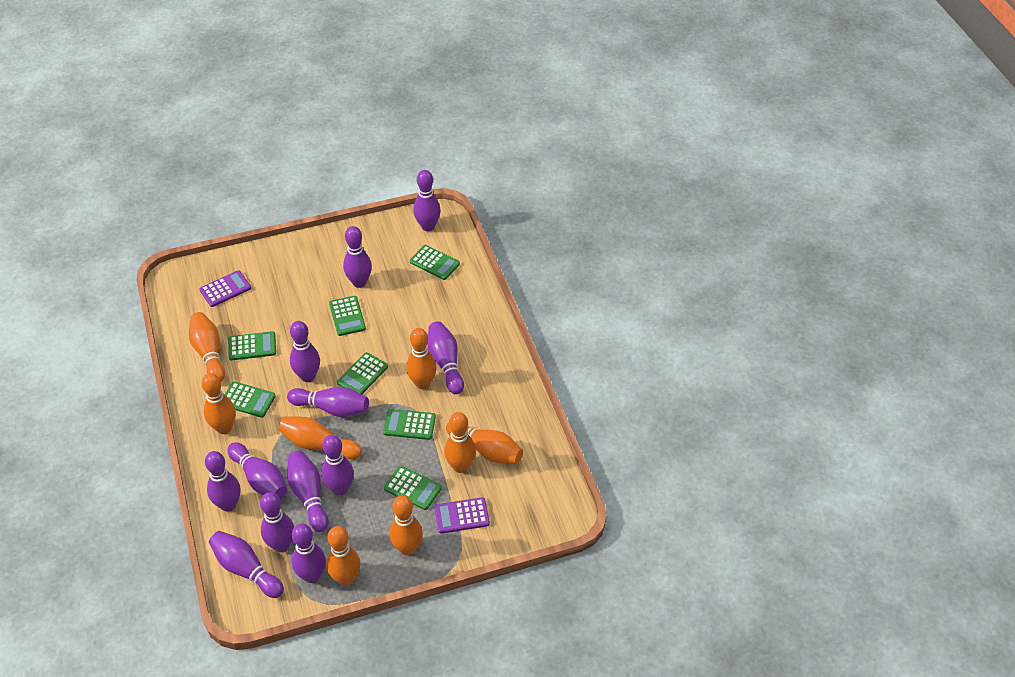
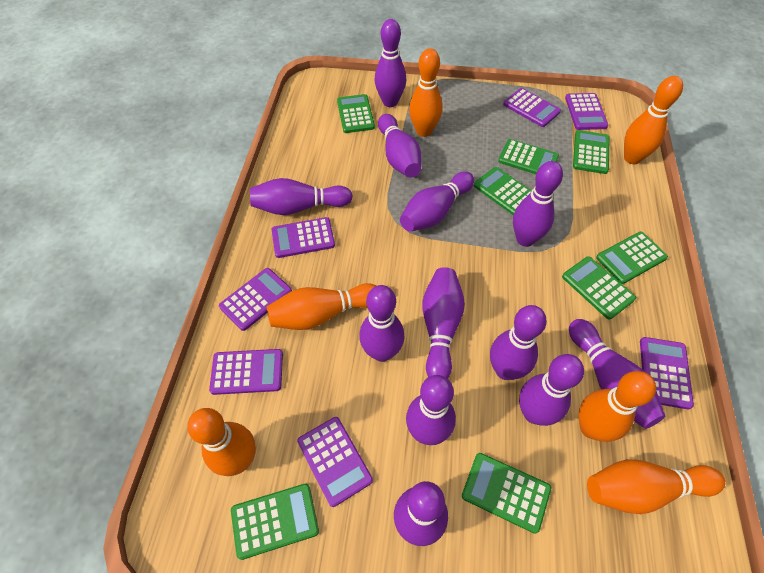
green calculator: [225,382,276,418] [228,331,276,360] [329,296,366,336] [337,352,388,394] [383,409,436,440] [384,466,442,510] [410,245,460,280] = 7 -> [231,484,319,560] [337,94,375,133] [462,453,551,534] [474,167,531,215] [498,139,559,174] [562,256,636,320] [573,130,610,174] [596,232,668,284] = 8
orange bowling pin: [189,312,225,382] [201,373,236,434] [279,416,362,459] [326,526,360,586] [389,495,423,555] [406,328,437,389] [444,412,476,473] [446,422,523,464] = 8 -> [187,408,256,476] [267,283,377,330] [409,48,443,137] [578,371,656,442] [587,459,725,514] [624,76,683,164] = 6
purple calculator: [199,270,251,307] [434,497,490,534] = 2 -> [209,349,283,395] [219,268,292,331] [272,217,335,258] [297,417,373,507] [503,88,561,127] [565,93,608,130] [640,337,694,409] = 7

